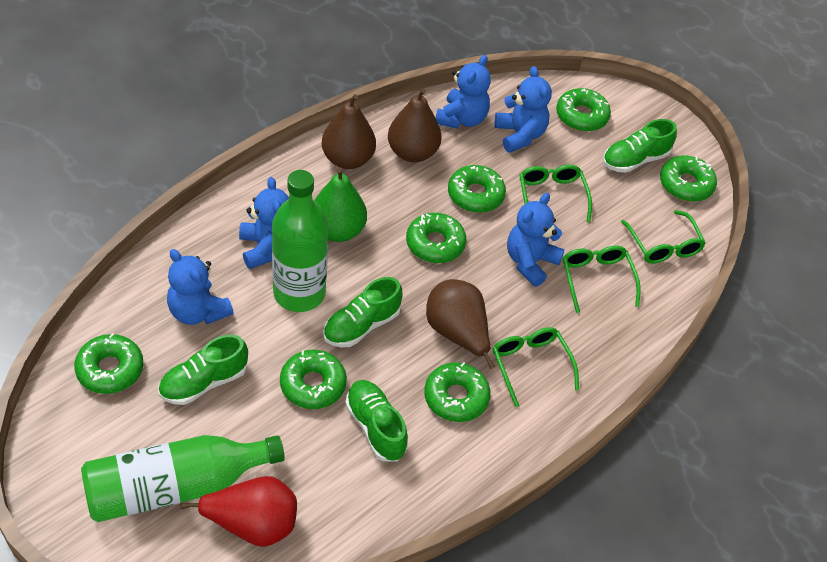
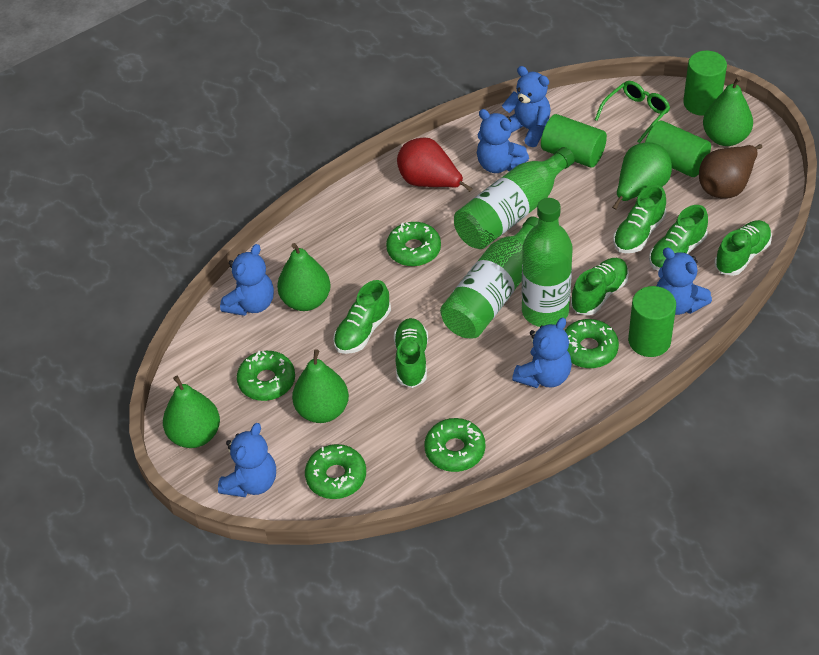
blue teddy bear: [167,249,234,325] [239,177,289,269] [436,55,491,129] [494,66,552,153] [507,193,564,287] = 5 -> [218,423,276,497] [220,244,274,316] [477,109,529,173] [502,66,551,147] [512,318,572,388] [657,247,712,315] = 6
brown pear: [322,94,376,169] [388,88,442,162] [426,279,495,369] = 3 -> [699,144,762,198] = 1
green bottle: [81,435,285,522] [272,170,328,312] = 2 -> [440,216,539,339] [454,147,575,249] [522,198,573,327] = 3
green cylinder: none = 0 -> [541,114,607,168] [628,286,676,357] [645,121,711,177] [683,51,727,116] = 4
green donut: [74,333,143,394] [280,350,347,409] [406,213,467,263] [424,362,491,422] [448,165,506,213] [556,88,611,132] [660,156,717,202] = 7 -> [237,351,295,401] [305,444,366,499] [386,222,441,267] [424,418,485,472] [564,319,619,368] = 5
green glasses: [492,327,579,407] [519,165,592,222] [563,246,641,313] [621,210,706,264] = 4 -> [595,81,670,144] = 1
green pear: [314,168,367,242] = 1 -> [163,376,220,448] [277,243,331,311] [292,349,349,423] [612,142,672,210] [703,77,753,146] = 5
green shoe: [158,335,248,405] [323,277,402,347] [345,380,408,461] [603,119,677,173] = 4 -> [333,280,391,354] [394,318,428,388] [571,258,629,315] [613,185,666,253] [649,205,708,271] [715,220,772,276] = 6

